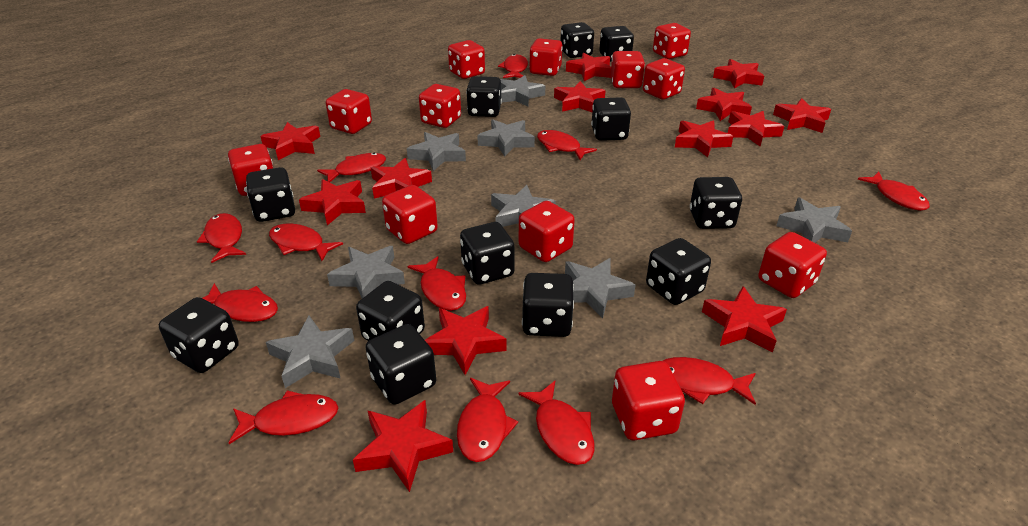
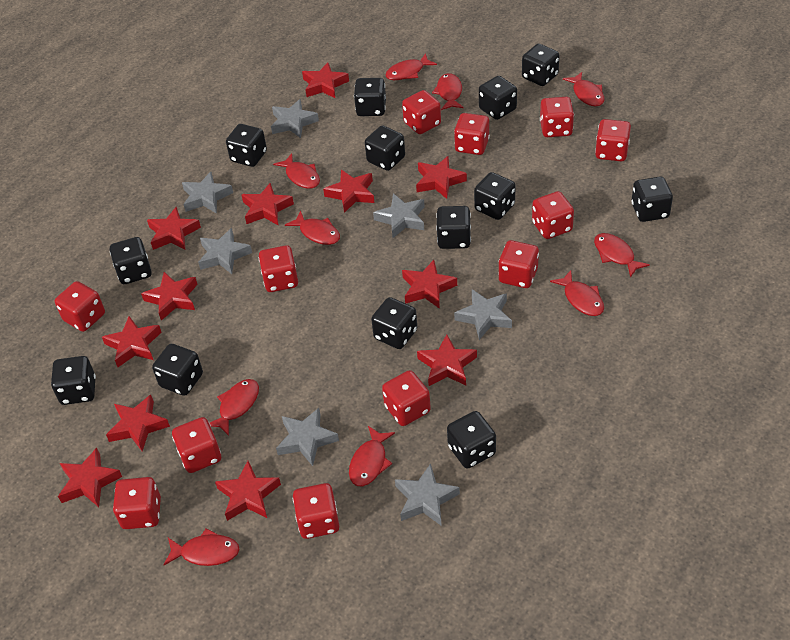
black dice: [159,297,239,373] [246,167,295,222] [356,281,425,341] [365,324,436,405] [460,222,515,285] [466,76,502,117] [522,273,574,337] [561,22,594,58] [591,97,631,141] [599,26,634,62] [646,238,711,305] [690,177,742,229] = 12 -> [51,356,96,405] [110,237,152,284] [152,344,203,396] [226,124,267,167] [354,78,386,116] [365,125,405,171] [371,297,417,349] [436,206,471,249] [447,411,496,469] [474,172,516,220] [479,76,517,120] [522,44,560,86] [631,177,673,222] = 13
grey star: [266,316,354,388] [327,246,405,298] [407,132,466,171] [477,119,535,157] [491,185,556,227] [500,75,545,107] [565,258,636,319] [777,198,852,243] = 8 -> [182,172,233,214] [198,228,252,274] [271,99,319,138] [276,408,339,466] [373,193,425,238] [395,463,460,526] [454,289,512,340] = 7
red fish: [197,213,246,263] [203,283,278,322] [229,390,338,444] [269,224,343,261] [317,153,386,182] [408,256,466,311] [457,378,518,462] [498,54,528,78] [518,381,595,465] [537,130,597,160] [663,357,756,405] [858,172,930,211] = 12 -> [163,529,240,566] [210,379,259,436] [273,153,320,189] [285,211,340,245] [349,426,395,486] [385,53,437,80] [432,73,464,110] [550,270,604,316] [563,72,604,107] [594,233,650,278] = 10
red star: [260,122,320,160] [299,179,366,225] [353,400,453,492] [371,158,432,199] [425,306,507,375] [554,81,606,112] [566,52,611,81] [675,120,733,157] [696,88,752,121] [702,286,787,353] [713,59,764,88] [728,111,784,146] [773,98,831,133] = 13 -> [58,448,122,507] [102,316,162,367] [106,395,170,452] [141,272,198,321] [147,207,201,250] [215,461,281,521] [241,183,294,226] [302,62,349,98] [323,170,374,213] [402,260,457,309] [416,156,467,199] [417,334,477,386] = 12

